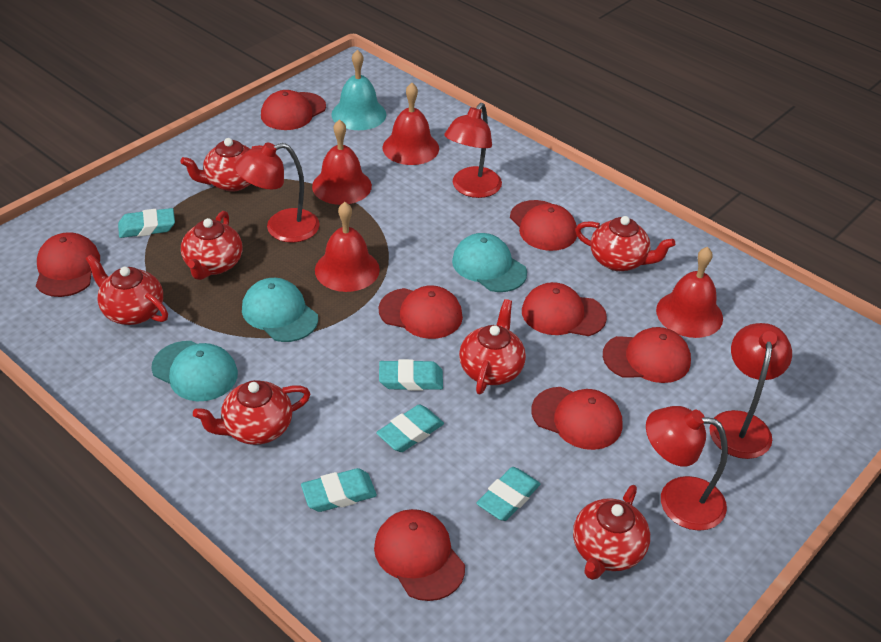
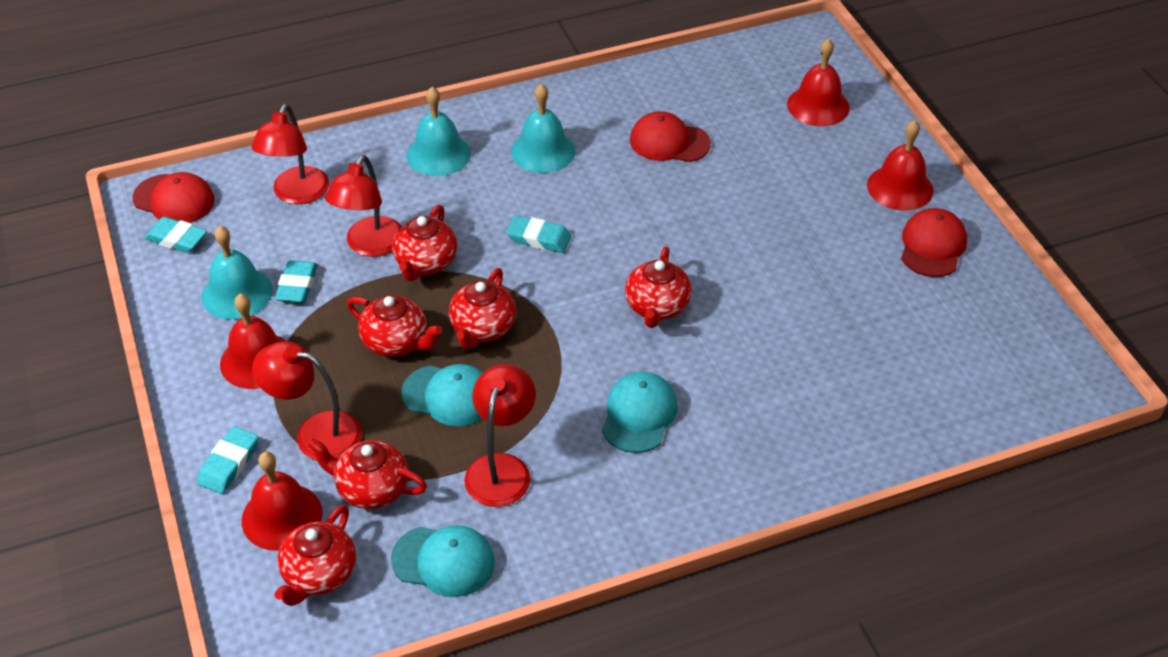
red cap: [36,232,100,297] [261,90,326,130] [374,509,465,601] [379,285,463,339] [510,200,577,251] [522,282,607,336] [531,387,623,450] [603,327,691,383] = 8 -> [132,172,215,223] [630,111,711,162] [901,208,967,277] = 3
red teapot: [86,254,168,325] [180,138,263,192] [181,211,242,280] [193,380,311,445] [459,299,526,394] [573,485,650,580] [575,216,675,271] = 7 -> [274,505,356,606] [307,438,427,509] [347,295,442,357] [392,205,457,281] [449,268,516,349] [625,247,692,328] = 6
turquoise bell: [331,50,386,130] = 1 -> [202,226,273,320] [406,87,471,176] [511,84,575,173] = 3
turquoise eraser: [118,208,175,238] [301,468,377,512] [376,405,444,452] [379,359,443,391] [476,467,540,521] = 5 -> [144,217,207,253] [197,426,258,494] [275,260,318,303] [506,215,572,253] = 4

